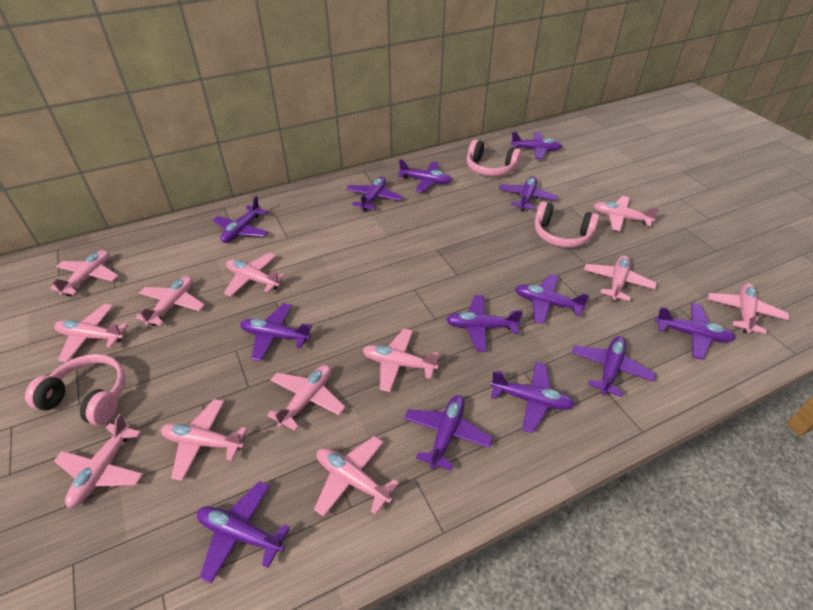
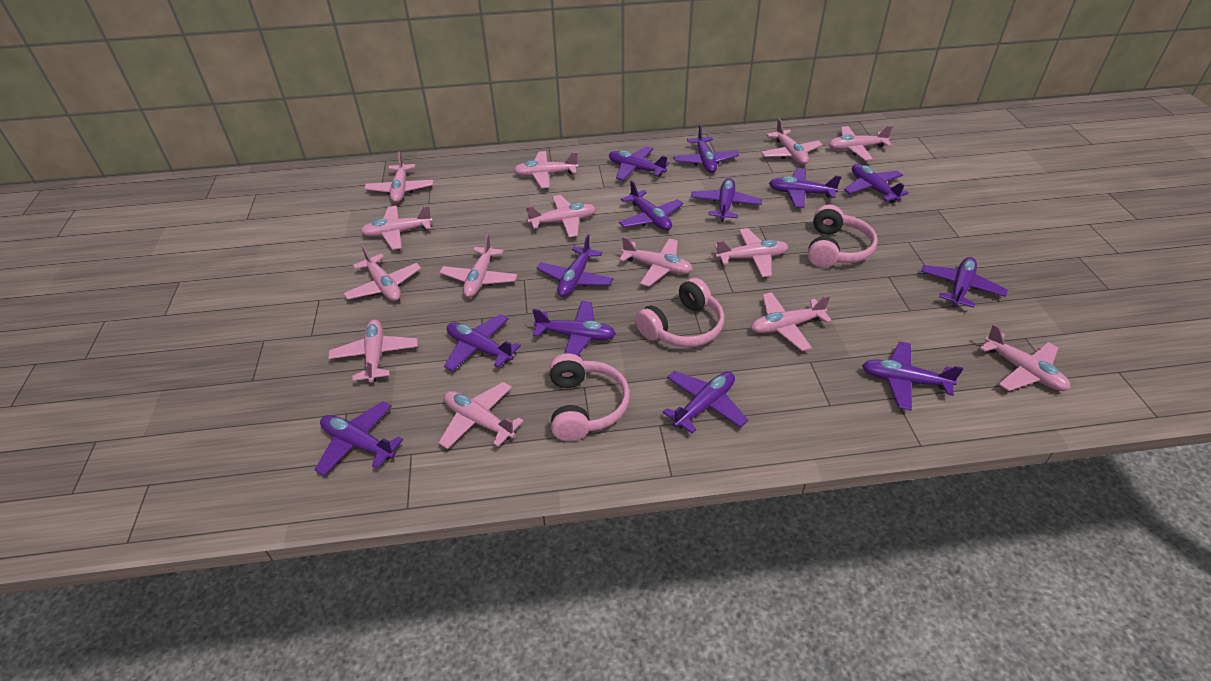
pink plane: [50,250,118,296] [54,304,128,362] [54,414,143,508] [135,276,205,326] [161,399,247,481] [224,253,286,297] [267,365,346,431] [314,436,399,517] [363,329,439,392] [584,255,657,301] [593,196,660,231] [708,283,789,334] = 12 -> [328,319,418,382] [343,245,421,301] [360,206,433,250] [364,152,434,203] [438,382,524,449] [439,234,518,298] [513,151,578,188] [526,195,596,237] [619,236,693,287] [715,228,788,277] [751,292,832,351] [761,118,823,164] [828,126,893,161] [979,324,1070,391] = 14

